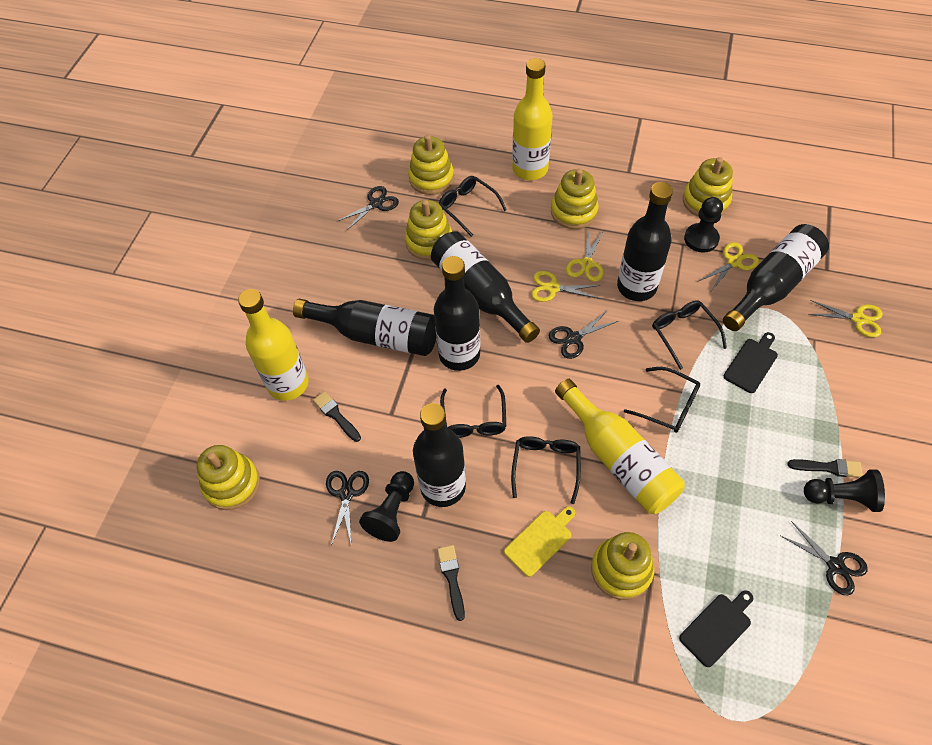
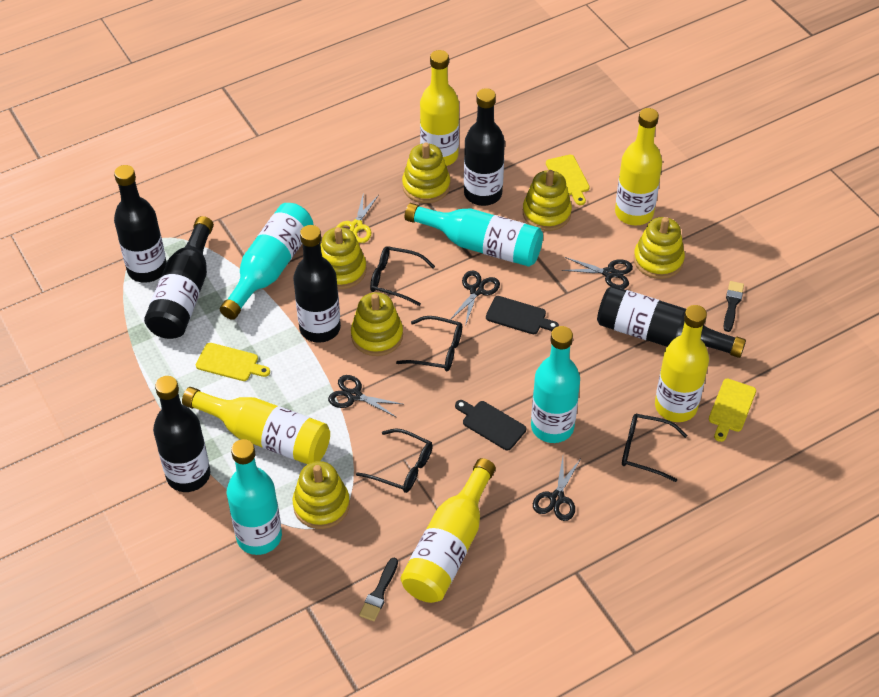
black brush: [313,391,361,442] [437,545,465,621] [787,459,863,478] = 3 -> [359,558,398,621] [724,281,744,332] = 2
black glasses: [439,176,507,237] [440,385,506,438] [511,436,581,504] [624,367,700,433] [652,300,727,370] = 5 -> [356,428,433,493] [370,246,435,306] [396,316,462,372] [622,414,687,482] = 4
black pawn: [359,471,414,542] [684,197,723,253] [804,470,885,512] = 3 -> none = 0
turquoise bottle: none = 0 -> [220,203,313,320] [227,439,282,555] [405,203,543,267] [531,326,580,443] = 4
yellow bottle: [238,289,309,401] [512,58,553,180] [555,379,685,514] = 3 -> [182,387,330,464] [401,458,496,603] [420,50,459,166] [615,108,662,225] [655,305,709,422] = 5
yellow cutting board: [504,506,575,577] = 1 -> [196,343,270,381] [546,155,590,205] [709,378,756,442] = 3
yellow scissors: [531,271,600,302] [566,231,604,282] [699,242,759,291] [808,300,882,337] = 4 -> [336,192,379,243] = 1

